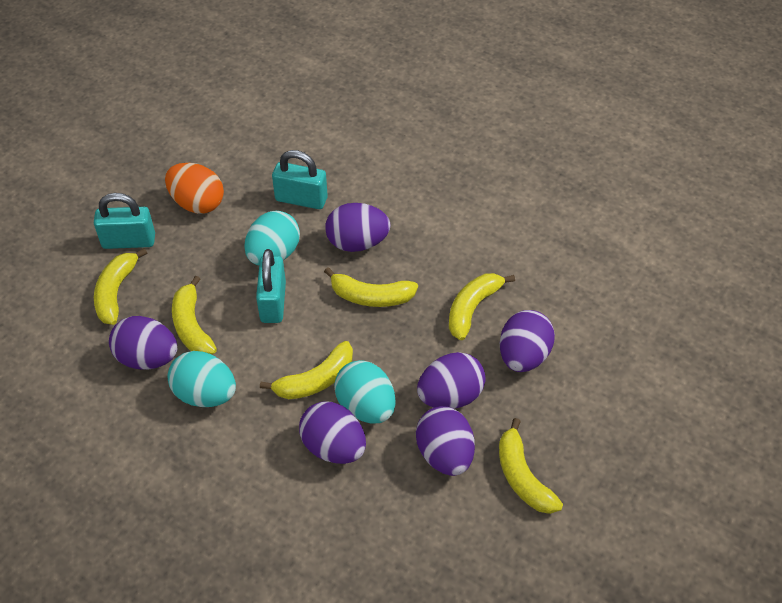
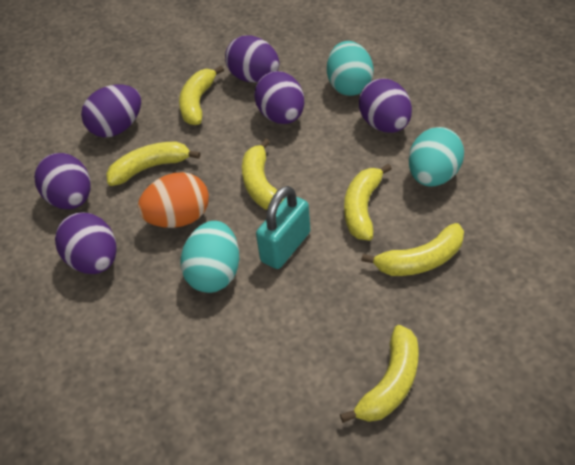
turquoise padlock: [94,193,155,249] [256,249,286,323] [272,150,328,209] = 3 -> [256,186,310,269] = 1

